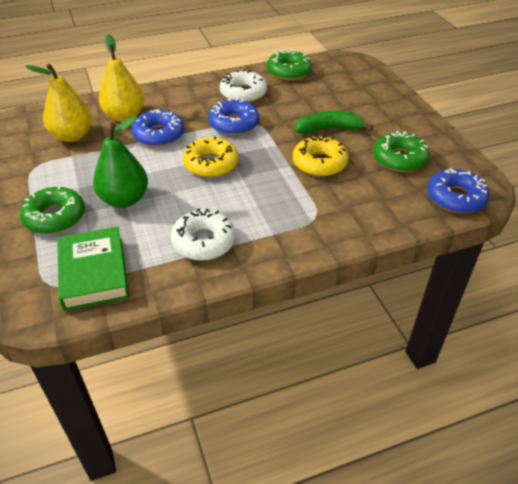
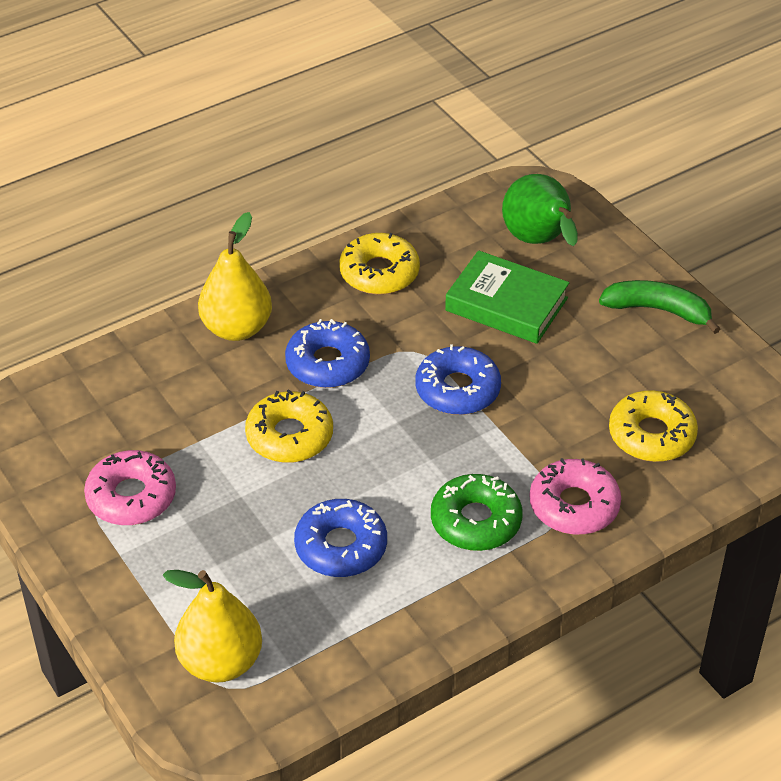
green donut: [20,186,85,234] [267,49,312,80] [373,131,430,172] = 3 -> [431,474,522,551] = 1
pink donut: none = 0 -> [84,450,176,525] [530,458,621,535] = 2
white donut: [171,208,236,261] [220,69,267,103] = 2 -> none = 0
yellow donut: [183,136,239,178] [293,135,349,177] = 2 -> [245,389,333,463] [339,233,420,295] [609,390,698,462] = 3

